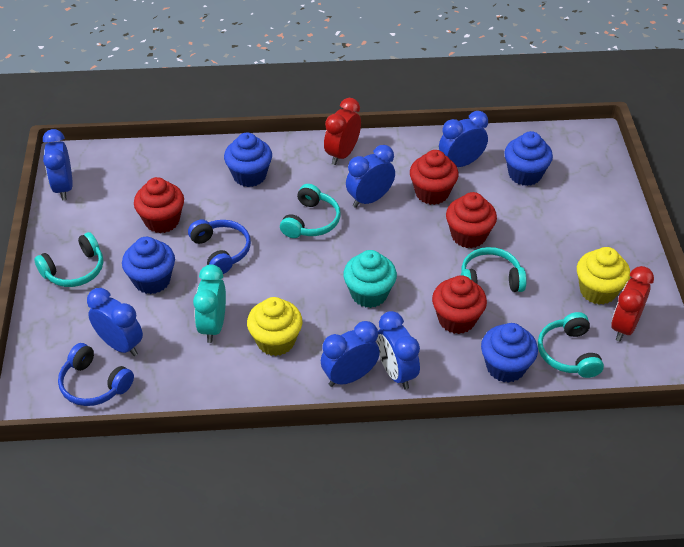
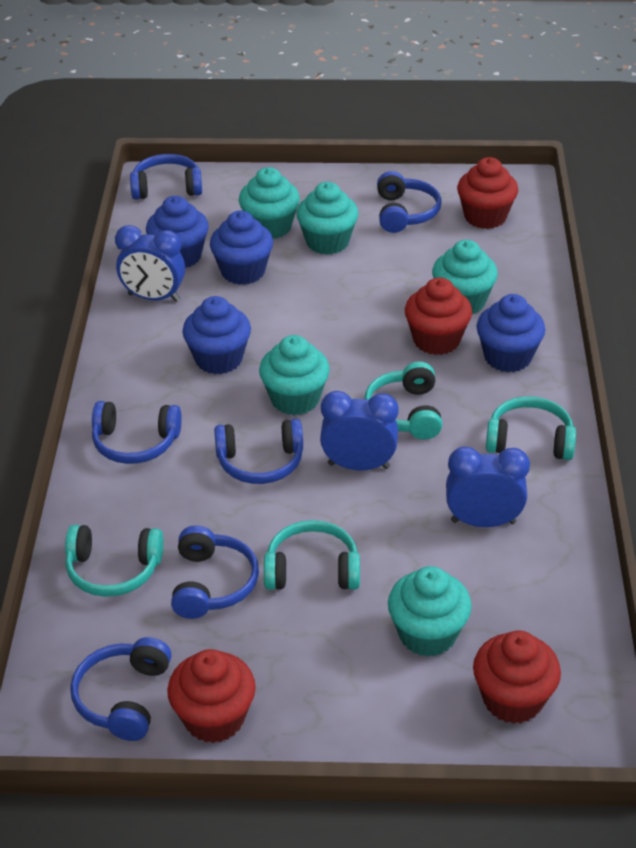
blue clock: [43,129,73,200] [87,288,143,356] [321,321,380,387] [346,145,395,208] [377,311,420,389] [439,111,488,167] = 6 -> [115,225,185,302] [320,391,399,470] [446,447,530,527] = 3
blue headphones: [58,343,134,406] [188,219,251,274] = 2 -> [70,637,172,741] [92,401,182,464] [130,154,202,200] [171,525,259,619] [214,419,303,484] [377,171,441,233] = 6
red clock: [324,98,361,165] [611,266,654,341] = 2 -> none = 0
turquoise clock: [193,264,226,343] = 1 -> none = 0
turquoise cupcake: [343,250,397,308] = 1 -> [239,167,300,239] [259,335,330,415] [296,182,359,255] [388,566,472,657] [432,240,498,314] = 5
yellow cupcake: [247,297,302,356] [577,247,630,305] = 2 -> none = 0

